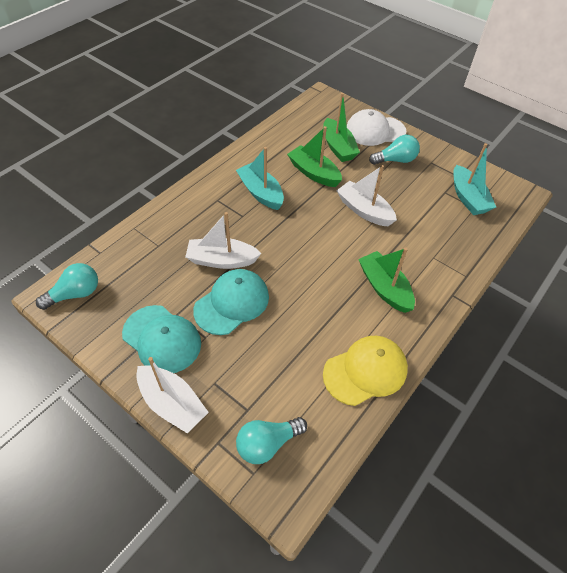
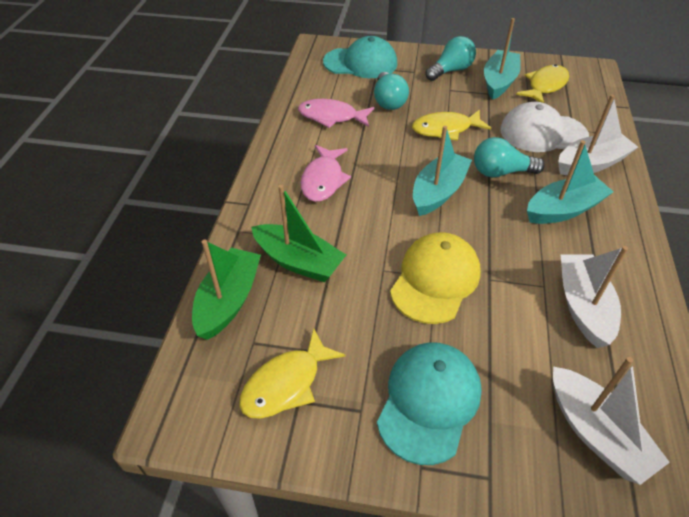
green boat: [287,126,342,187] [323,93,360,162] [358,248,415,313] = 3 -> [192,240,261,340] [251,185,346,282] = 2
pink fish: none = 0 -> [298,99,374,128] [300,145,351,202] = 2
turquoise boat: [236,147,284,210] [453,143,496,215] = 2 -> [413,126,472,216] [484,18,521,100] [527,140,614,224] = 3
yellow fish: none = 0 -> [239,329,345,419] [412,110,491,141] [516,64,569,103] = 3

